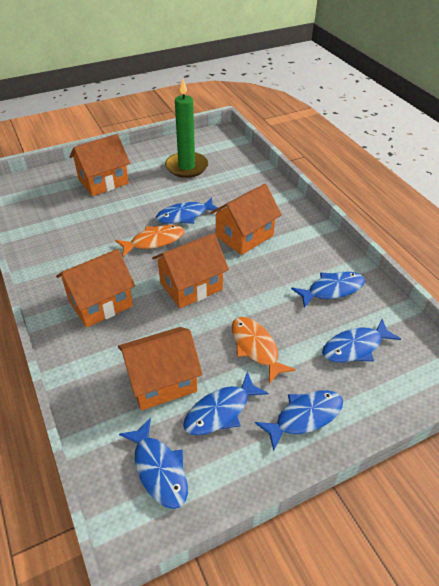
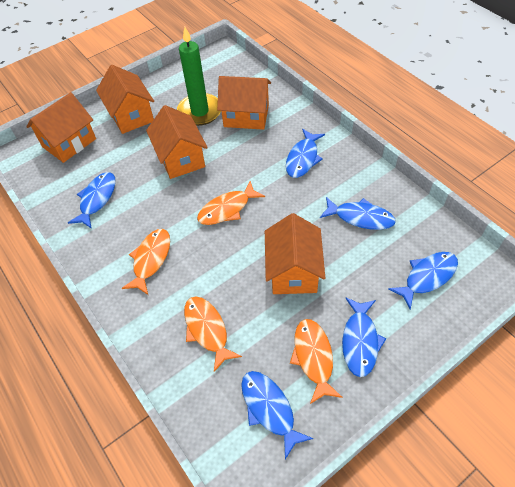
orange fish: [115,225,185,257] [232,317,296,384] = 2 -> [122,229,170,295] [184,297,242,372] [197,181,265,225] [290,319,343,404] = 4

